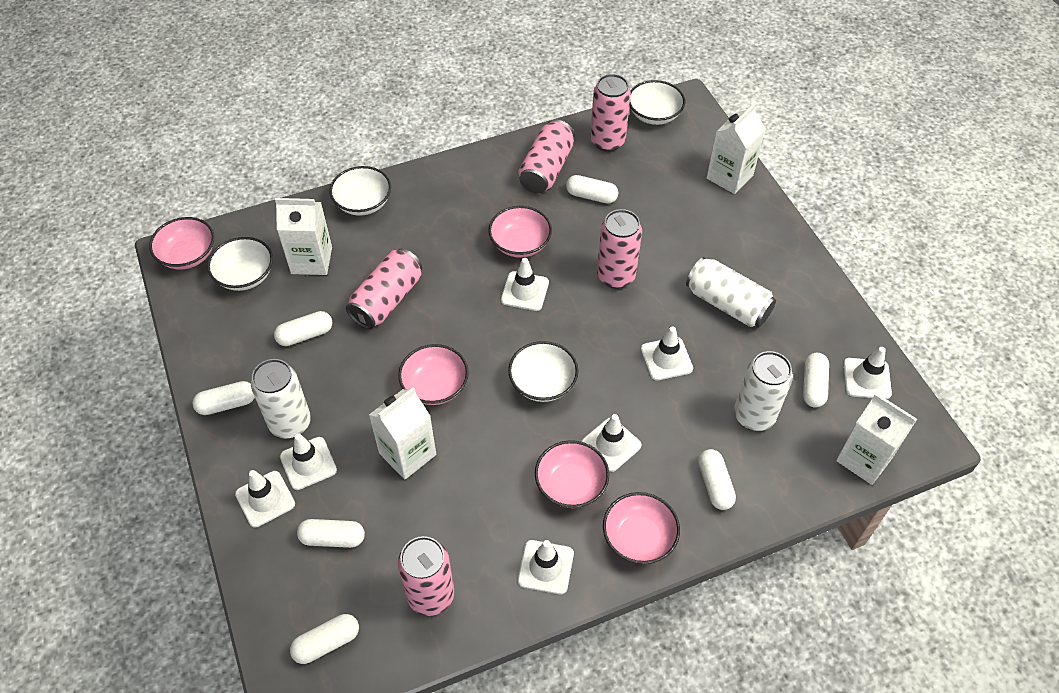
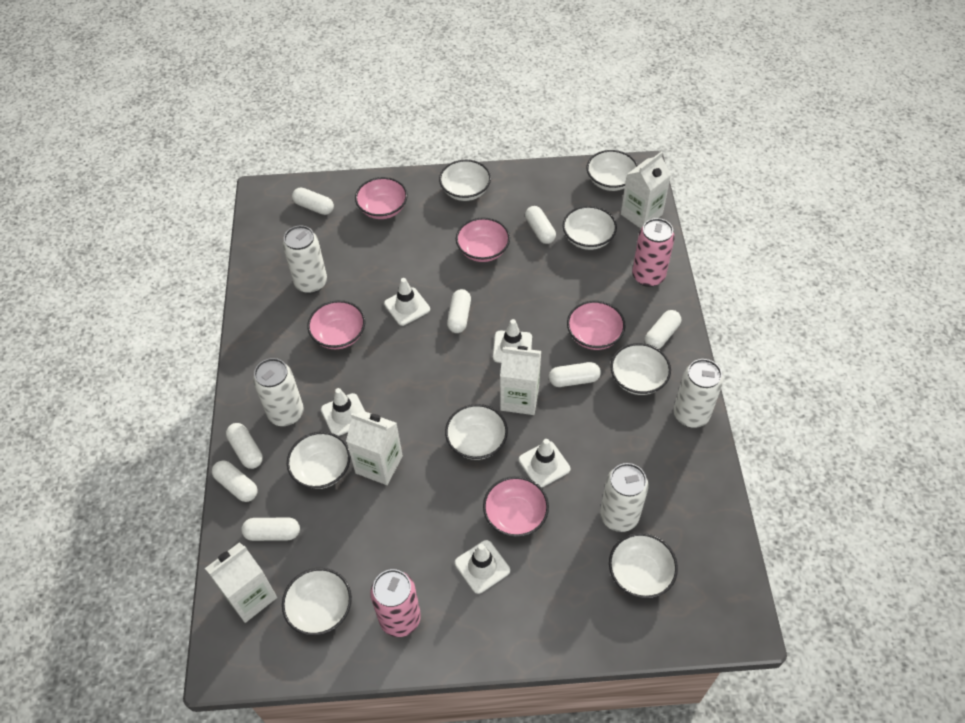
pink can: [346,248,422,329] [398,536,454,616] [518,119,574,193] [590,74,631,152] [597,209,642,289] = 5 -> [370,569,421,637] [632,218,675,287] = 2
white bowl: [207,237,273,291] [330,166,391,216] [508,341,578,402] [629,80,685,125] = 4 -> [282,568,352,636] [287,432,351,489] [439,160,491,201] [445,404,508,460] [563,206,617,250] [587,150,638,191] [609,533,678,599] [610,343,671,395] = 8
white can: [251,359,311,438] [686,257,776,327] [734,351,793,431] = 3 -> [253,358,304,426] [283,225,327,294] [600,463,649,532] [673,359,723,428] = 4
white capsule: [192,381,255,415] [274,311,333,346] [290,614,359,664] [297,519,365,548] [566,175,618,204] [698,449,736,510] [803,353,829,408] = 7 -> [212,460,258,502] [226,423,263,469] [241,518,300,541] [292,187,334,215] [447,289,471,333] [525,206,556,244] [549,362,601,387] [645,310,681,349] = 8
white traffic cone: [235,470,295,528] [280,433,337,490] [501,258,549,311] [518,540,574,594] [581,414,642,472] [641,327,693,380] [843,347,892,399] = 7 -> [321,388,365,436] [384,278,430,326] [455,540,510,594] [493,319,532,363] [519,439,570,488] = 5

